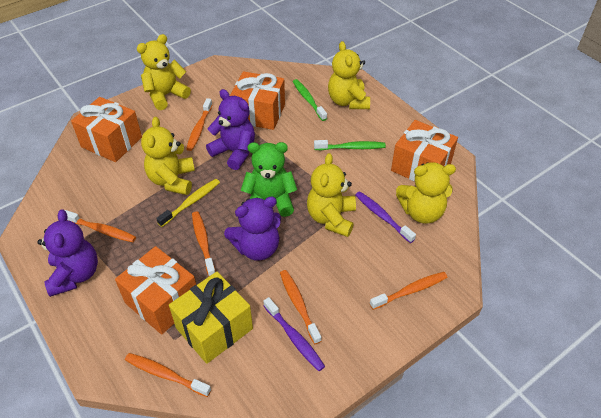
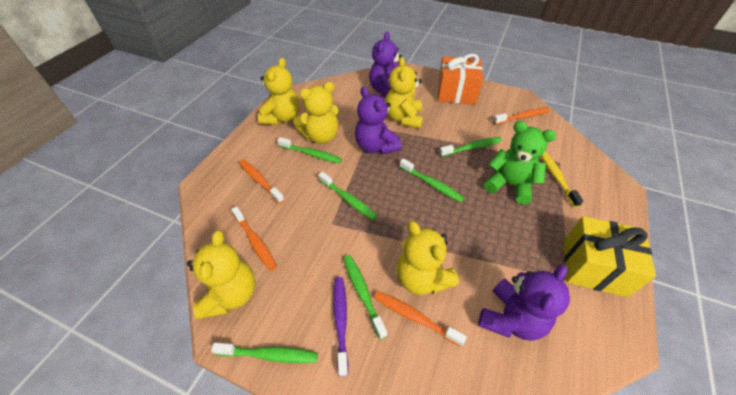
green toothbrush: [293,79,327,121] [314,140,386,150] = 2 -> [211,343,318,363] [277,137,342,163] [319,172,377,220] [343,255,387,340] [400,158,464,202] [439,137,502,157] = 6
orange gift: [71,97,142,162] [115,246,196,335] [230,71,285,130] [391,120,458,181] = 4 -> [438,53,483,104] = 1
orange toothbrush: [65,210,136,242] [125,353,211,397] [186,98,213,151] [192,211,216,276] [280,270,321,344] [369,272,448,310] = 6 -> [231,206,277,271] [239,159,284,204] [374,291,467,347] [493,108,550,125] = 4
purple toothbrush: [263,297,325,371] [355,191,416,243] = 2 -> [333,277,349,377] = 1

